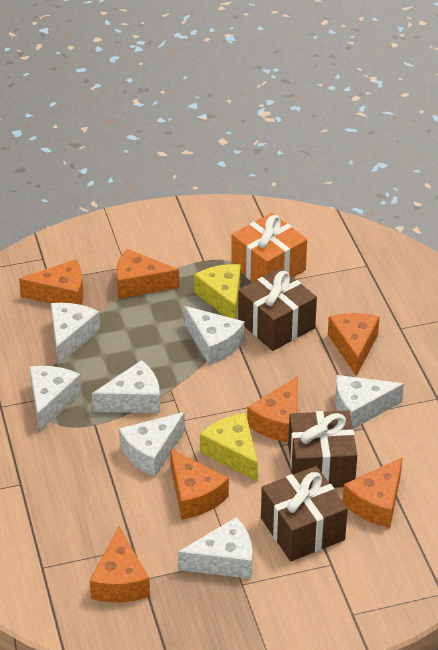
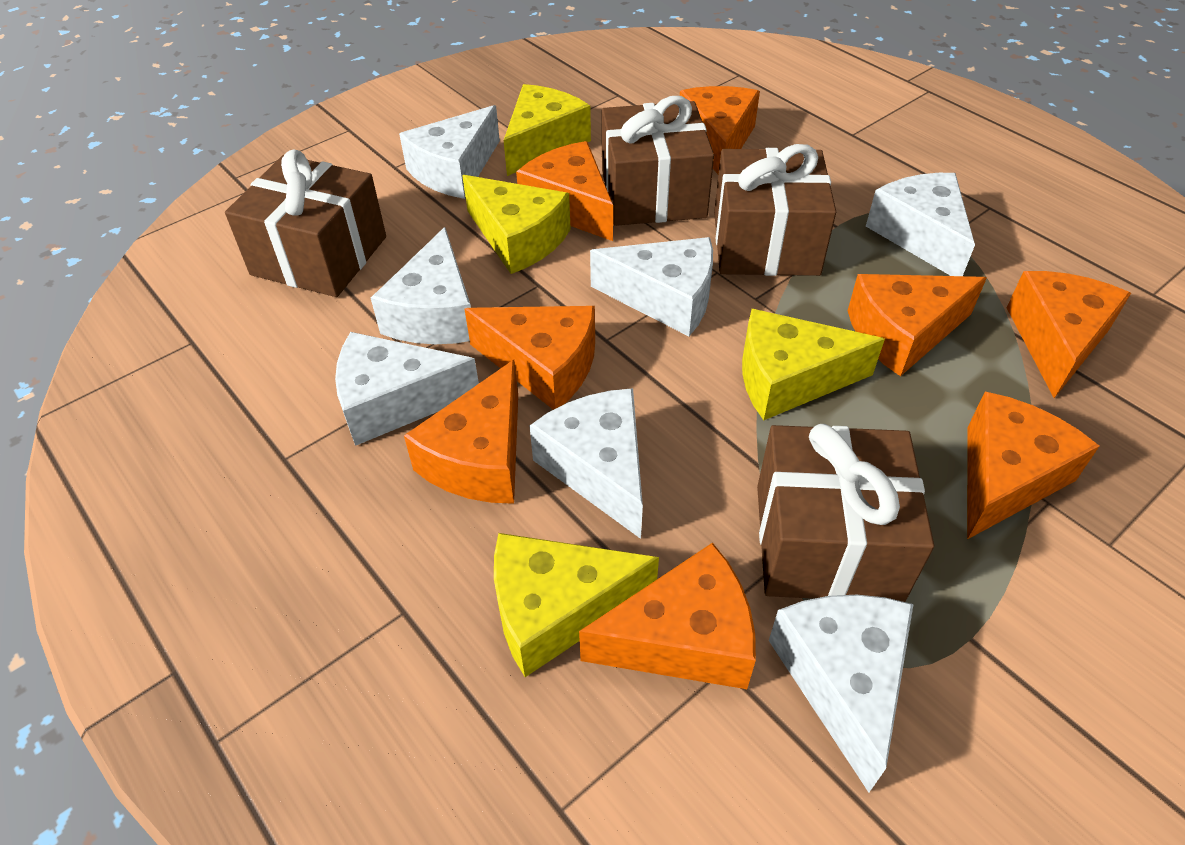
brown gift: [238,268,317,351] [261,466,348,561] [288,411,357,488] = 3 -> [225,149,386,297] [602,96,714,226] [714,144,836,276] [757,424,934,602] = 4
orange cheese: [19,259,83,305] [89,526,150,603] [116,249,179,299] [170,449,229,520] [247,376,298,442] [328,313,380,376] [343,457,403,528] = 7 -> [404,360,518,504] [464,306,595,410] [516,141,613,241] [579,543,756,689] [680,86,760,175] [848,274,987,376] [967,392,1099,539] [1007,271,1131,398] = 8
orange gift: [231,213,307,282] = 1 -> none = 0
yellow cheese: [194,264,241,319] [200,413,258,482] = 2 -> [462,175,571,274] [494,533,659,677] [503,84,591,176] [742,309,885,420] = 4

